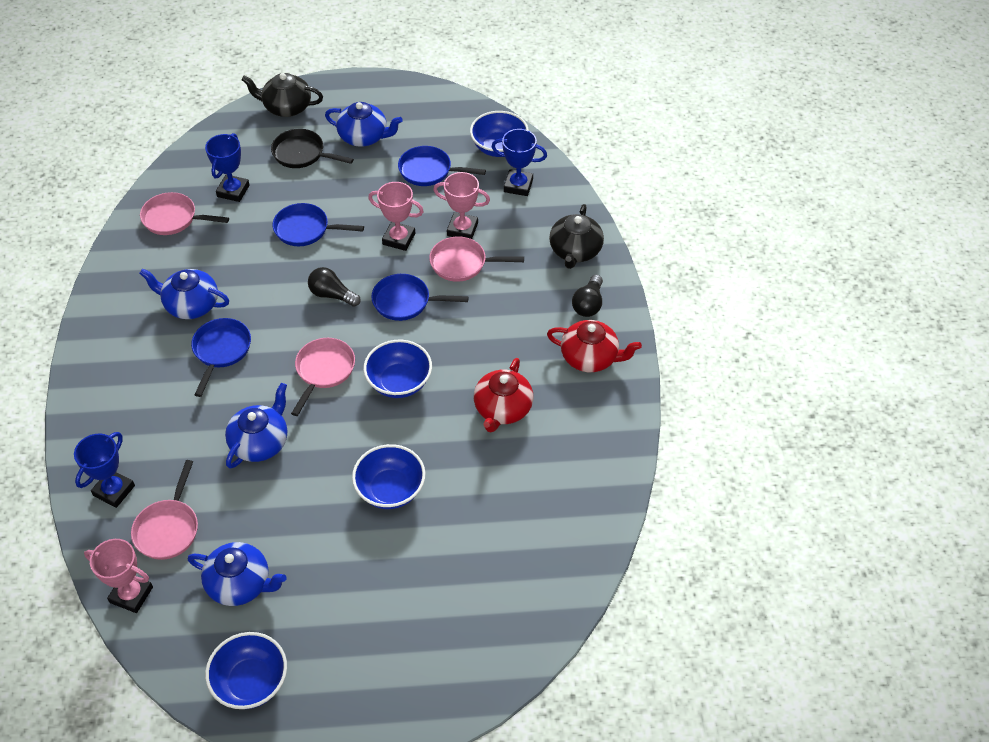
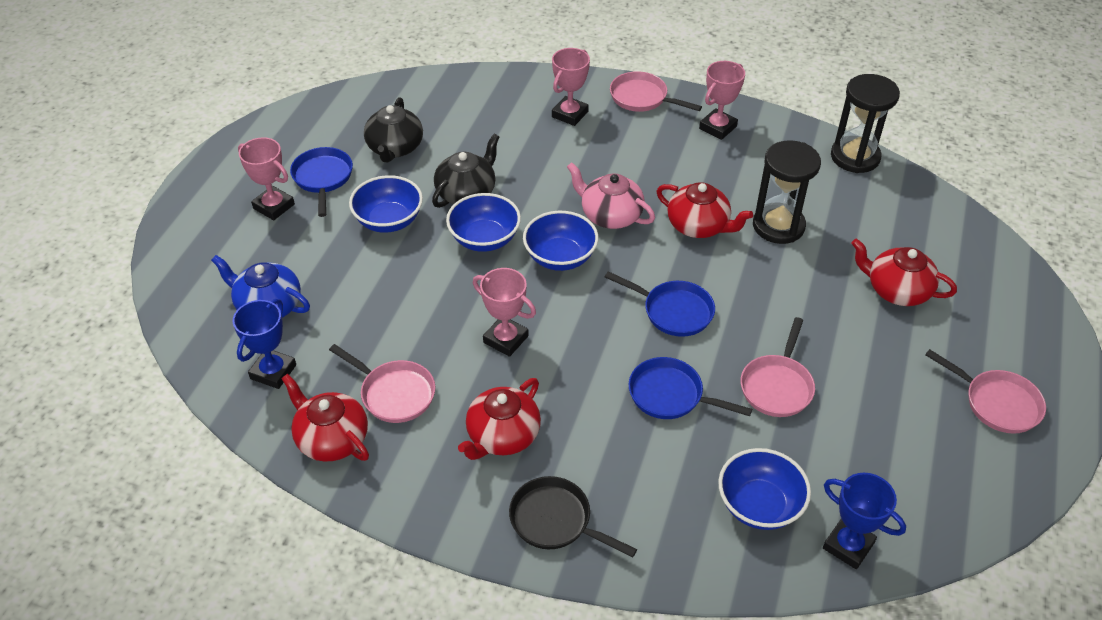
black hourglass: none = 0 -> [753,140,821,244] [831,74,900,173] = 2
black light bulb: [308,267,361,307] [572,275,603,317] = 2 -> none = 0
blue pan: [191,318,251,397] [273,203,364,246] [371,274,468,321] [398,146,486,186] = 4 -> [290,147,353,217] [605,271,715,337] [629,357,752,419] = 3
blue teapot: [139,268,229,319] [188,542,286,606] [225,383,287,469] [325,102,403,147] = 4 -> [211,255,310,318] = 1
blue trophy: [74,432,135,508] [205,133,250,202] [491,129,547,196] = 3 -> [233,299,296,389] [823,473,906,569] = 2
pink teapot: none = 0 -> [567,162,655,229] = 1
pink trophy: [84,539,153,613] [368,182,424,251] [433,172,490,239] = 3 -> [238,137,295,220] [473,268,536,357] [552,48,590,126] [699,61,745,140] = 4
red teapot: [474,358,534,432] [547,320,642,372] = 2 -> [281,374,369,462] [458,378,541,460] [656,182,753,238] [851,238,957,306] = 4

